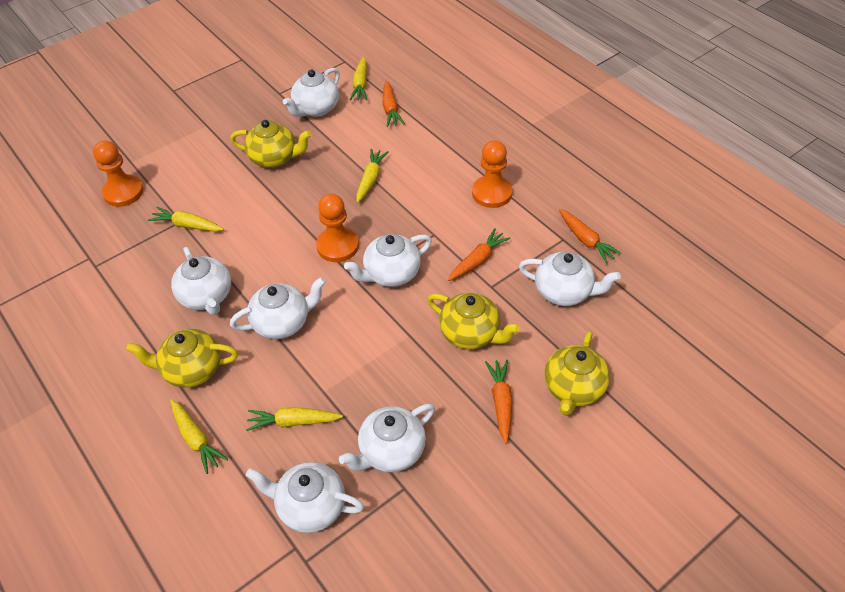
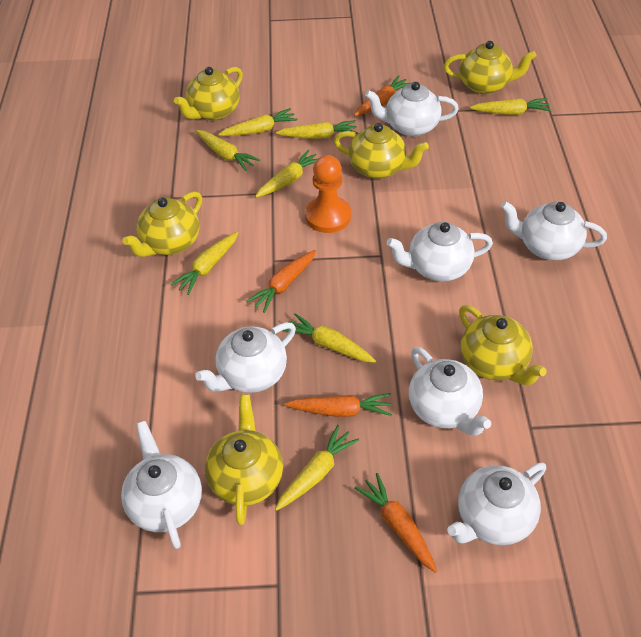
orange pawn: [93,140,143,207] [316,194,359,262] [472,140,512,208] = 3 -> [305,155,351,233] = 1
yellow carrot: [148,207,224,232] [170,399,228,474] [246,407,343,431] [350,57,367,101] [356,149,389,203] = 5 -> [170,232,238,295] [196,130,260,171] [218,108,298,136] [255,150,317,198] [275,425,359,511] [276,120,358,139] [283,313,376,363] [470,98,551,115] = 8
yellow teapot: [126,329,238,388] [230,120,312,168] [427,292,520,349] [544,331,610,416] = 4 -> [122,191,202,257] [174,67,243,121] [205,395,283,525] [334,123,429,179] [444,41,536,94] [459,305,546,385] = 6

